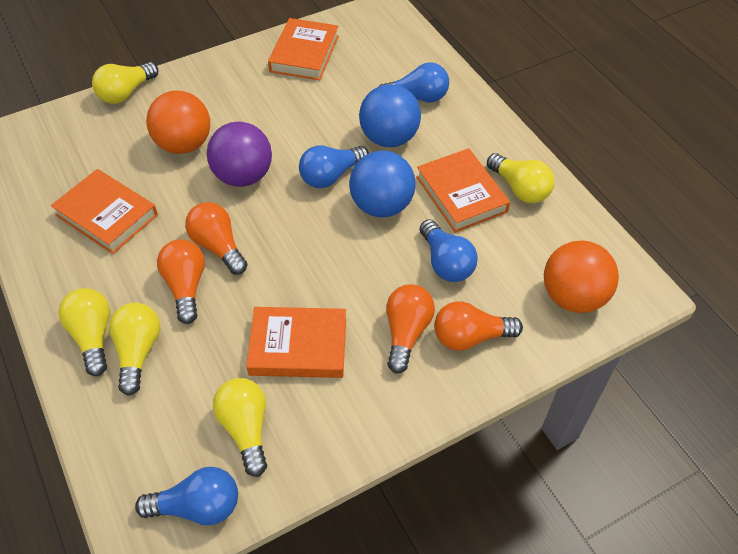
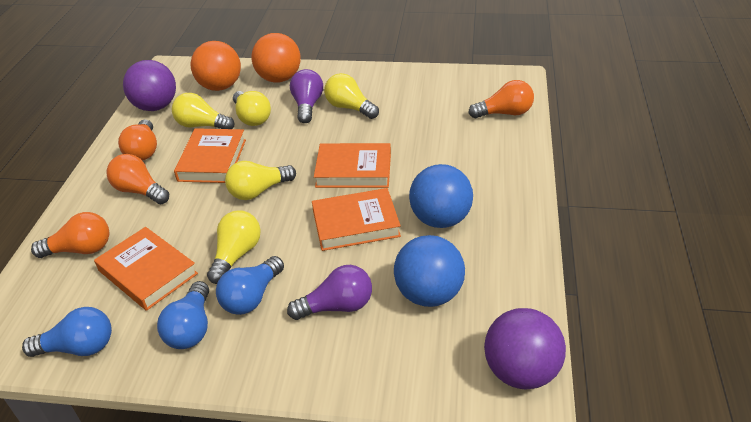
blue light bulb: [135,467,238,525] [299,145,369,188] [379,62,449,102] [420,219,478,282] = 4 -> [22,307,112,357] [157,281,209,349] [216,256,284,315] = 3
purple ball: [207,122,272,187] = 1 -> [123,60,176,111] [484,308,566,389] = 2
purple light bulb: none = 0 -> [287,265,372,320] [290,69,323,123] = 2

